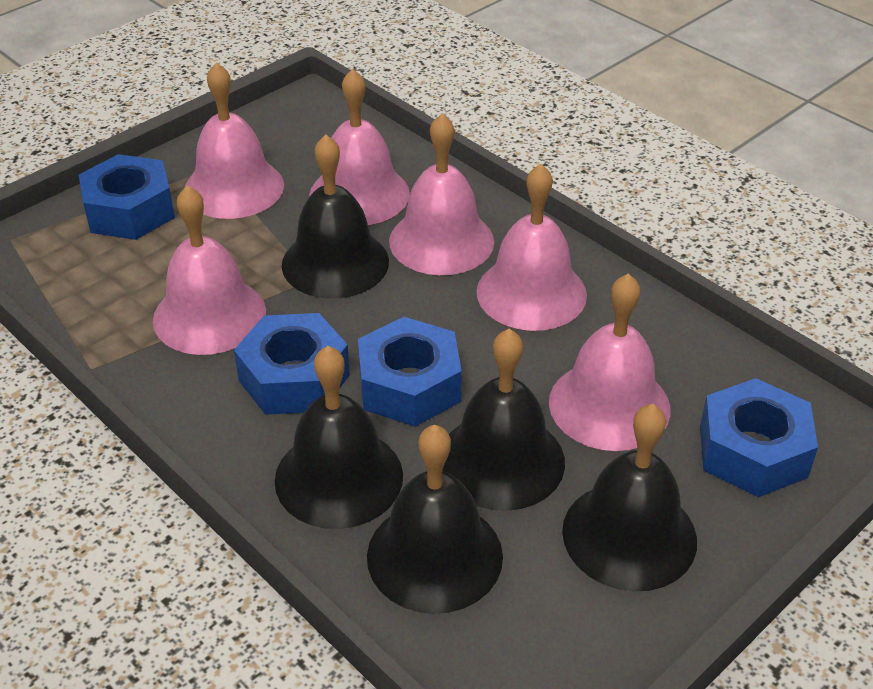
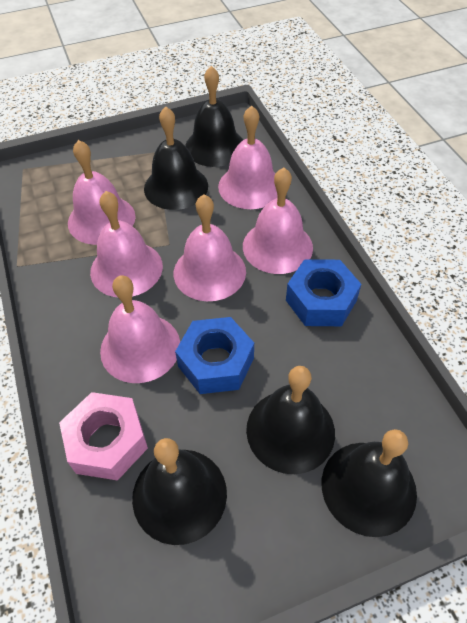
blue nut: [79,154,175,240] [234,313,350,415] [358,317,462,427] [700,378,818,497] = 4 -> [175,317,254,394] [286,259,361,326] = 2
pink nut: none = 0 -> [59,392,148,481] = 1

